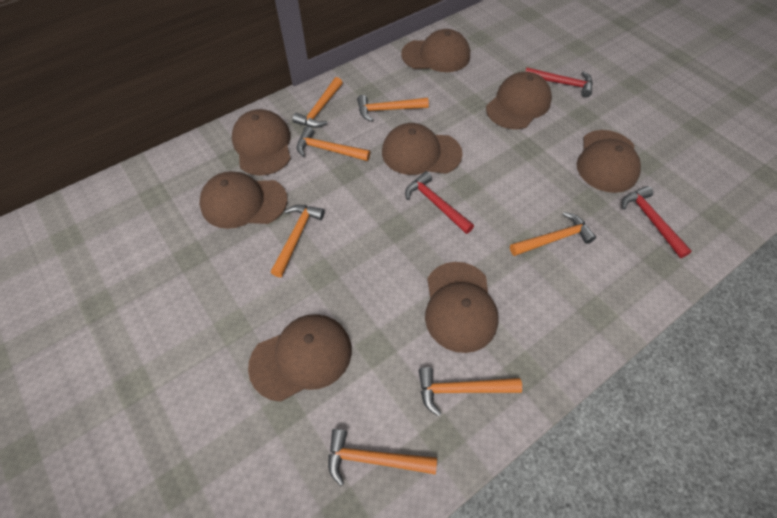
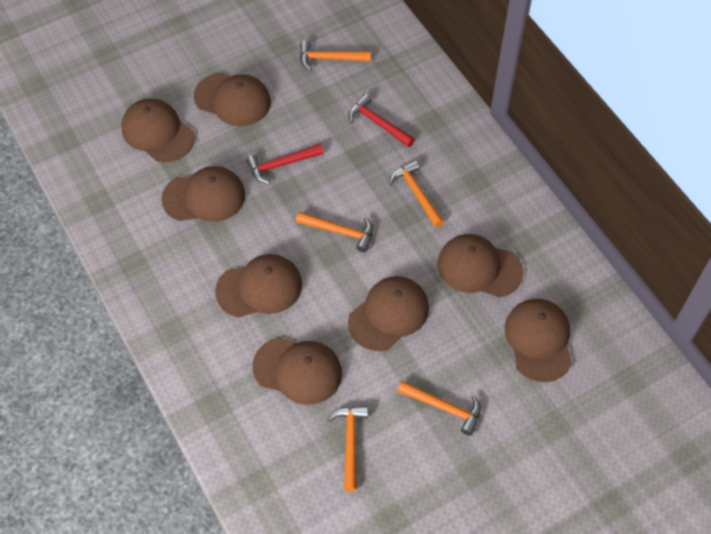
orange hammer: [271,205,325,277] [292,77,343,128] [297,127,370,161] [328,429,437,486] [357,95,429,121] [419,367,522,417] [510,212,596,256] = 7 -> [296,212,373,252] [300,41,371,71] [327,406,368,492] [389,160,444,228] [397,381,481,436] = 5
red hammer: [405,171,474,234] [525,67,593,97] [622,186,692,258] = 3 -> [246,144,324,184] [348,94,415,147] = 2

